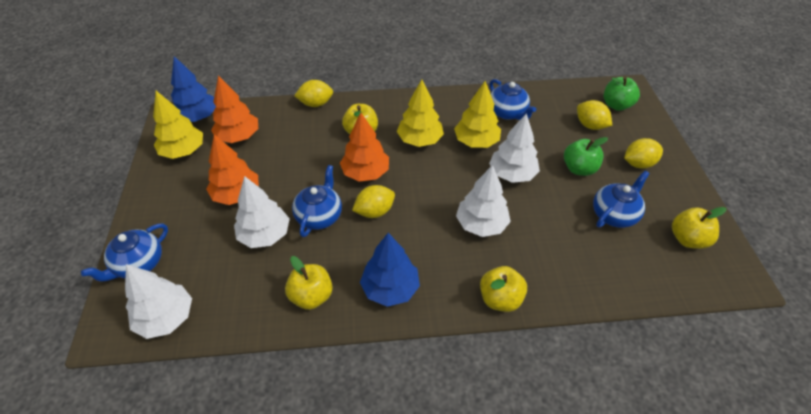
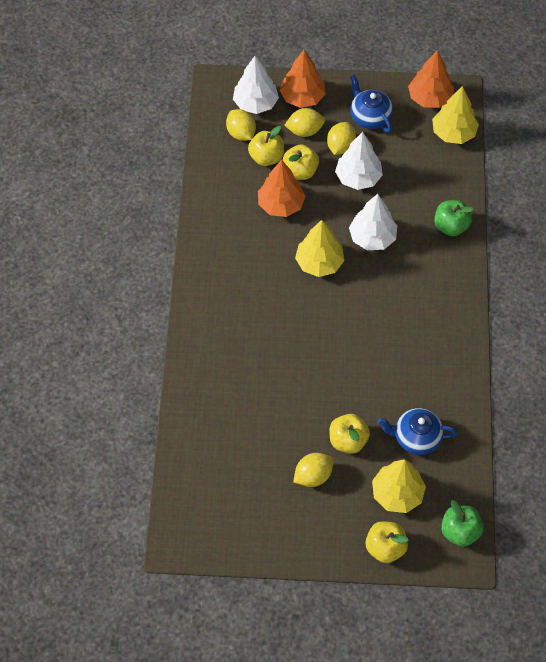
blue teapot: [81,224,168,282] [292,165,342,237] [490,79,536,120] [593,171,650,228] = 4 -> [350,74,393,133] [378,408,457,455] = 2
blue tree: [171,56,216,122] [360,233,420,307] = 2 -> none = 0
white tree: [125,264,192,339] [234,176,290,248] [456,165,511,237] [489,113,540,183] = 4 -> [233,56,279,114] [335,132,383,190] [349,194,397,250] = 3

